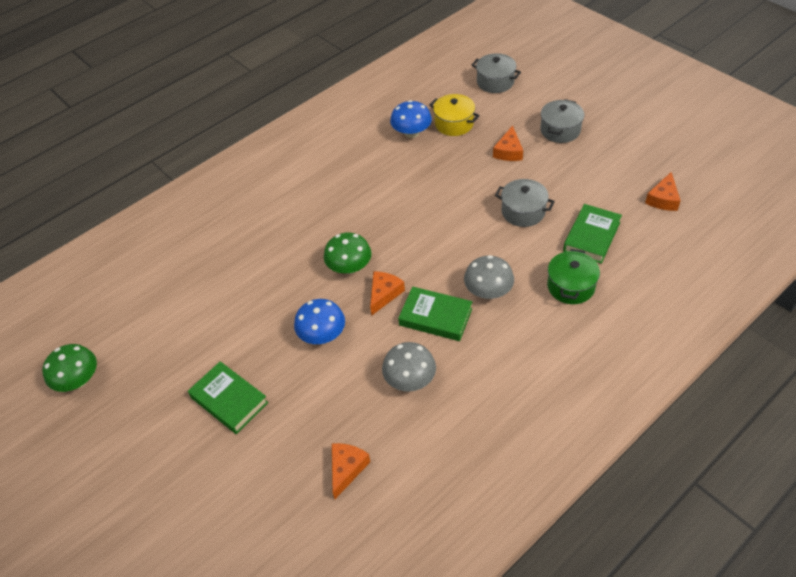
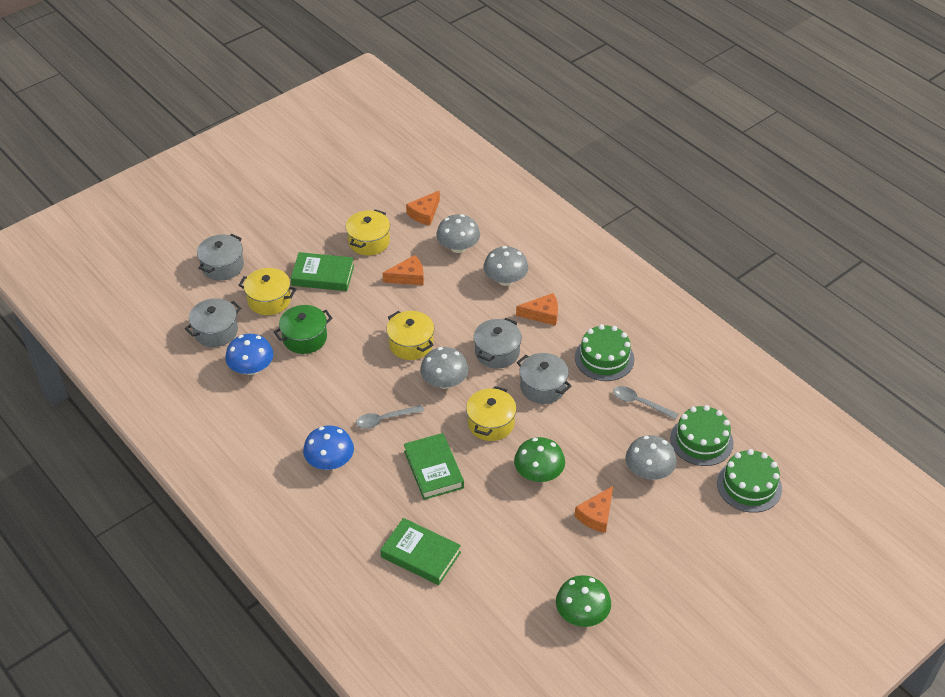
green cake: none = 0 -> [575,324,634,381] [670,405,734,466] [717,449,782,513] = 3
grey mushroom: [382,342,436,392] [464,255,514,299] = 2 -> [420,347,468,389] [436,214,480,253] [483,246,528,286] [626,435,677,480] = 4
grey pot: [472,53,521,93] [495,179,555,227] [540,99,584,143] = 3 -> [185,298,241,347] [197,234,244,281] [474,318,522,368] [517,353,571,404] = 4
grey spoon: none = 0 -> [356,405,424,429] [613,386,678,420] = 2
yellow pot: [429,94,480,136] = 1 -> [239,268,296,315] [346,210,390,256] [386,311,434,360] [466,386,517,441] = 4

